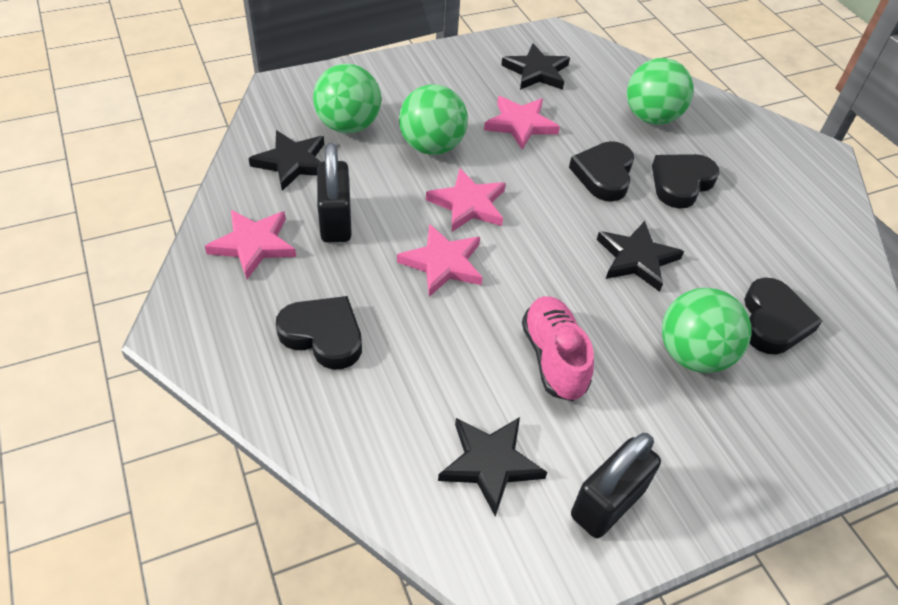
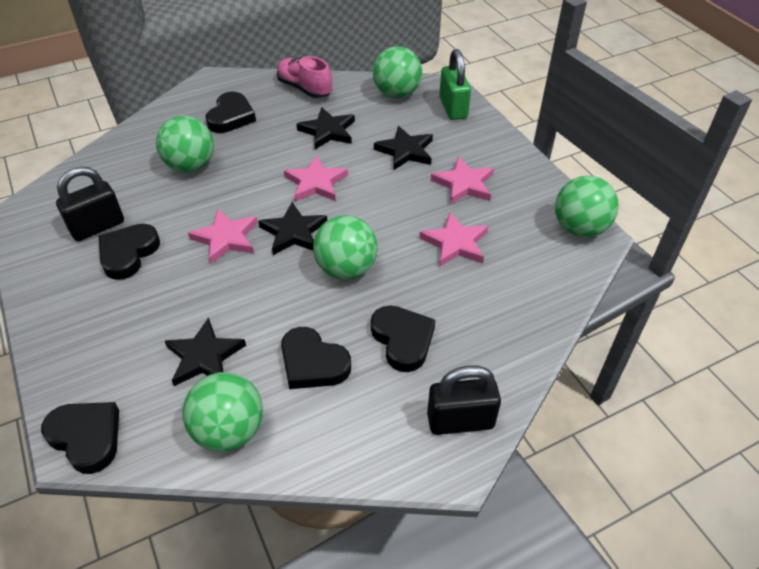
black heart: [276,296,362,370] [569,141,634,201] [652,154,720,209] [744,277,822,355] = 4 -> [41,402,119,474] [99,224,160,280] [205,92,256,133] [281,327,351,389] [371,305,436,372] = 5
green ball: [313,64,381,134] [399,84,468,155] [627,58,693,125] [662,288,752,373] = 4 -> [156,116,214,172] [183,372,263,452] [313,215,378,280] [373,46,422,98] [555,176,619,237] = 5
green padlock: none = 0 -> [439,49,471,120] = 1

